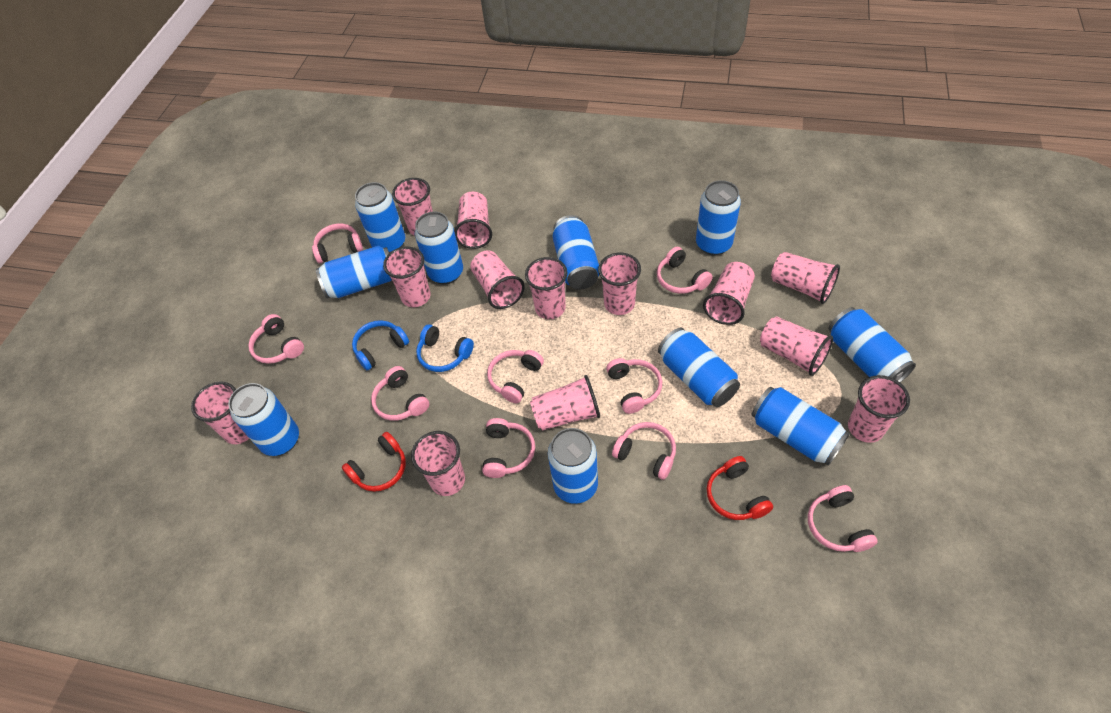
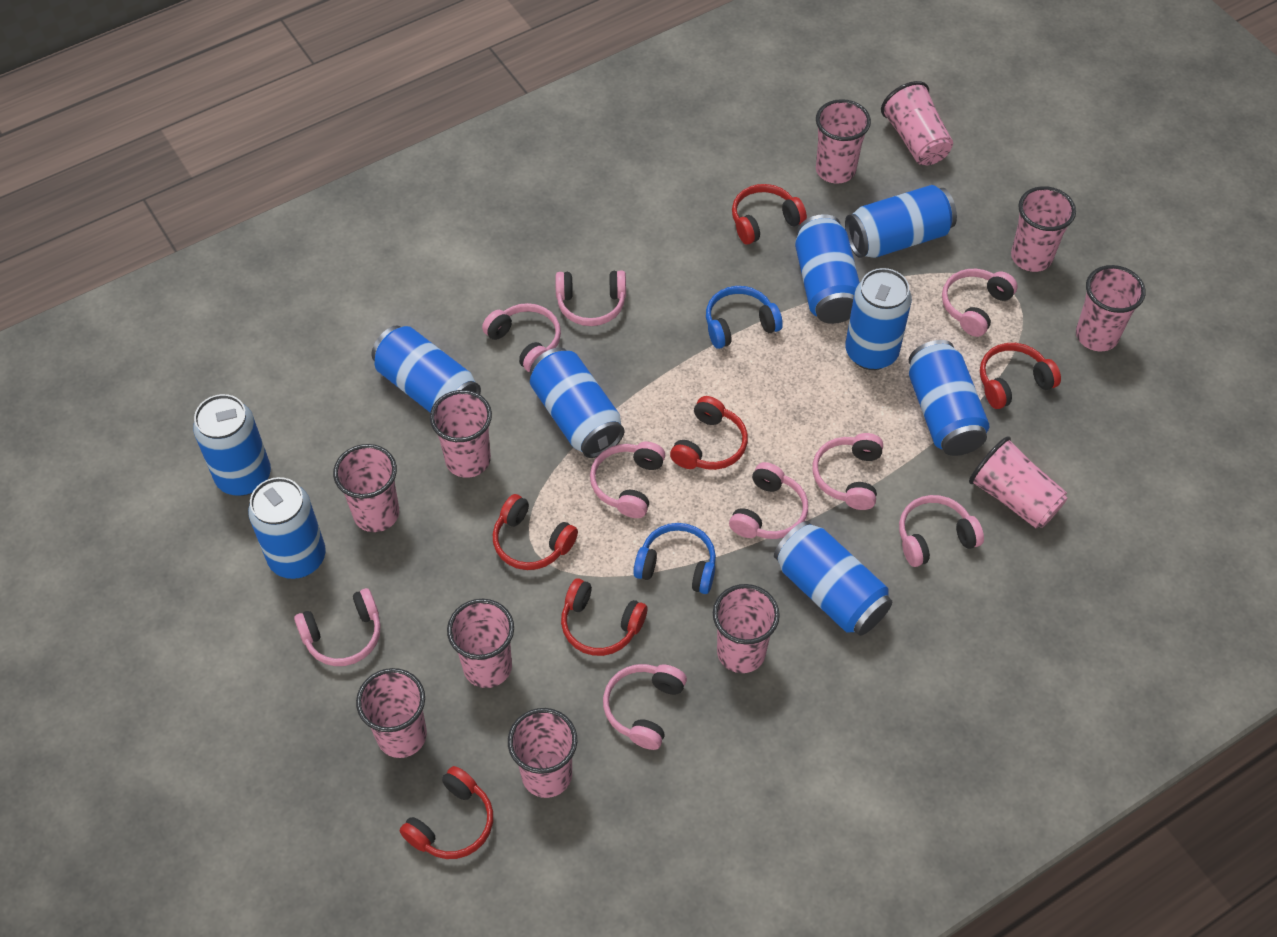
blue can: [228,383,299,456] [316,246,392,299] [355,182,405,253] [415,211,463,285] [548,428,598,504] [552,215,599,290] [658,328,740,407] [696,180,741,256] [752,387,850,465] [829,307,916,382] = 10 -> [193,394,271,496] [248,477,326,579] [371,325,481,412] [530,347,624,458] [774,521,892,636] [795,214,860,324] [845,185,957,258] [845,268,912,370] [909,340,989,456] = 9
pink cup: [191,381,249,444] [383,246,431,307] [392,178,433,236] [411,431,465,496] [454,192,492,249] [470,250,525,309] [525,257,568,319] [530,375,600,431] [598,253,641,315] [703,262,755,325] [760,316,833,376] [771,252,840,304] [848,375,910,443] = 13 -> [333,444,399,532] [356,668,427,758] [430,390,492,478] [447,599,514,688] [508,708,577,798] [713,584,780,673] [816,99,871,184] [881,81,953,165] [969,436,1068,528] [1011,186,1076,272] [1076,265,1146,351] = 11
red headphones: [342,432,406,492] [707,456,773,520] = 2 -> [399,766,493,859] [493,494,578,570] [561,578,647,656] [670,396,748,470] [732,184,807,245] [980,343,1061,409] = 6

